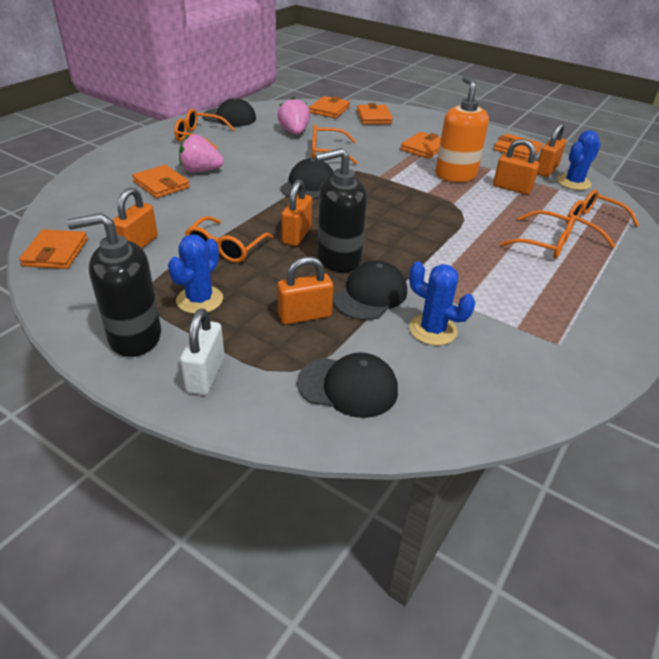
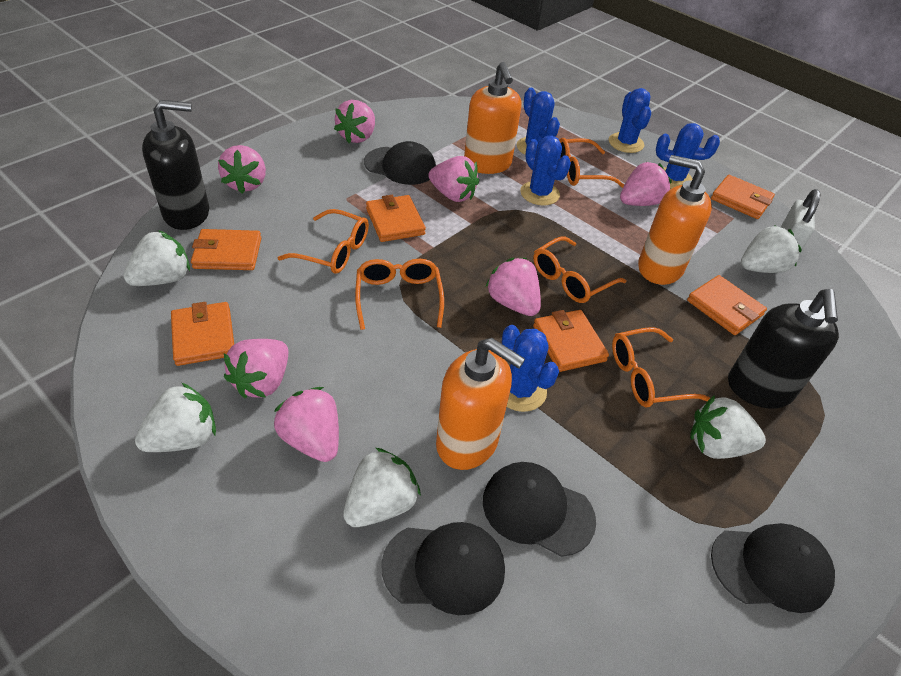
blue cactus: [168,234,223,314] [409,262,475,346] [557,130,601,190] = 3 -> [502,325,559,412] [517,88,560,155] [520,136,571,206] [609,88,651,153] [656,123,720,189] = 5
orange padlock: [113,187,158,249] [277,256,333,325] [281,179,312,246] [493,139,539,195] [537,123,566,177] = 5 -> none = 0
orange soap dispenser: [435,76,489,182] = 1 -> [436,338,525,470] [464,62,522,174] [638,155,712,285] = 3
pink strawberry: [179,134,224,172] [278,97,310,135] = 2 -> [218,145,266,194] [224,339,288,398] [274,387,339,462] [334,100,375,143] [428,156,479,202] [486,258,541,316] [620,162,672,206] = 7
white strawberry: none = 0 -> [124,230,190,286] [135,383,216,452] [343,448,421,527] [690,395,766,459] [741,225,802,273] = 5

